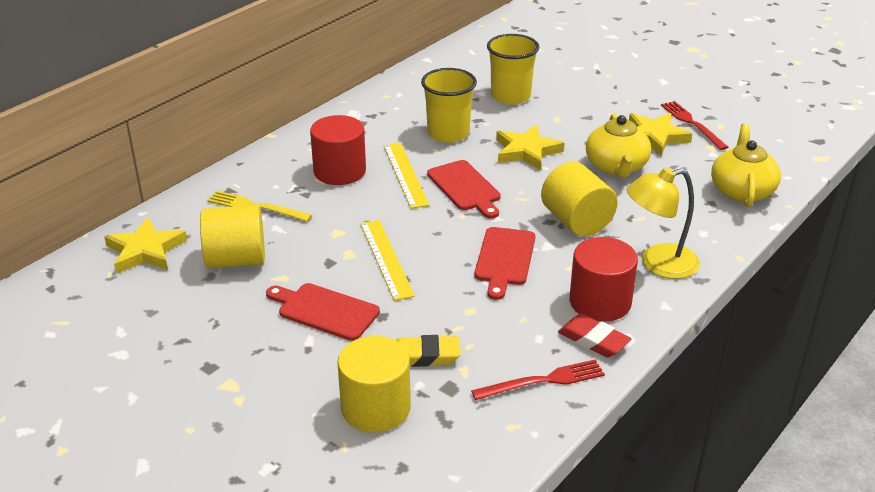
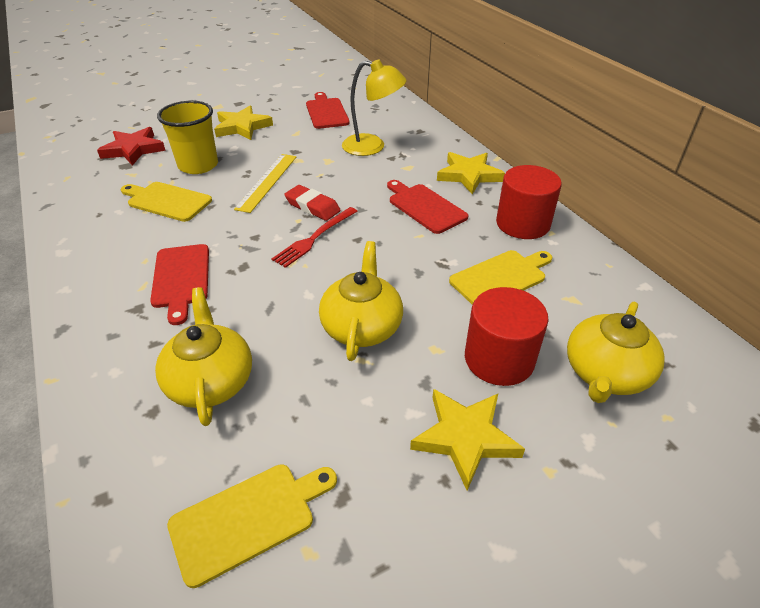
red fork: [471,359,605,400] [661,101,729,150] = 2 -> [272,207,358,268] = 1
red star: none = 0 -> [97,127,166,165] = 1
yellow cup: [421,68,477,143] [487,34,539,105] = 2 -> [157,101,218,174] = 1
yellow cutting board: none = 0 -> [121,182,212,222] [167,464,337,588] [449,250,553,305] = 3
yellow cylinder: [200,205,265,268] [337,336,411,433] [541,162,618,236] = 3 -> none = 0
yellow eraser: [396,335,461,367] = 1 -> none = 0
yellow fork: [207,191,312,222] = 1 -> none = 0
yellow ruler: [360,220,415,301] [384,143,429,209] = 2 -> [234,154,297,213] = 1
yellow teapot: [586,113,651,178] [711,123,781,207] = 2 -> [155,287,252,426] [319,241,403,361] [567,301,665,403] = 3

